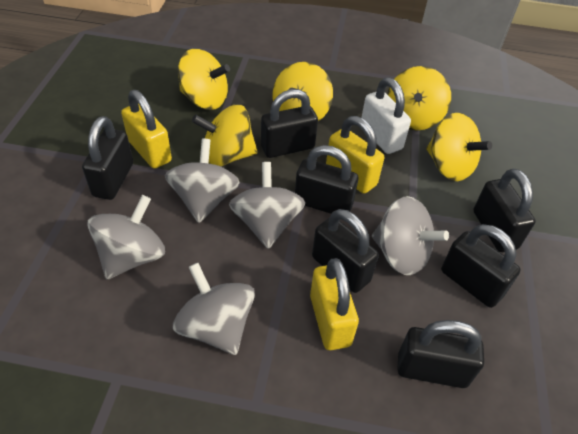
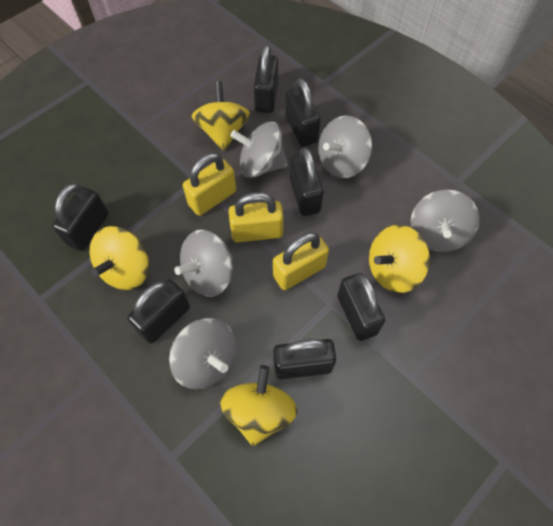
white padlock: [361,78,411,154] = 1 -> none = 0
yellow spinning top: [178,49,230,110] [192,105,258,166] [273,62,333,121] [387,66,451,130] [426,113,492,181] = 5 -> [89,226,149,290] [191,81,250,151] [220,365,297,446] [369,225,430,293] = 4

